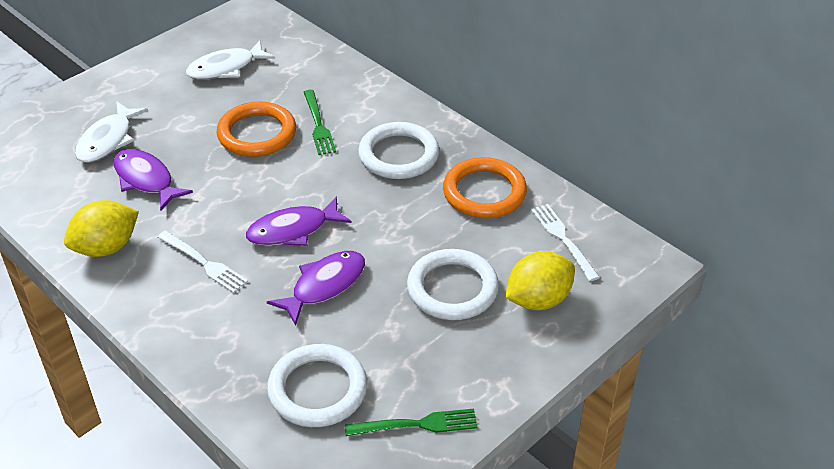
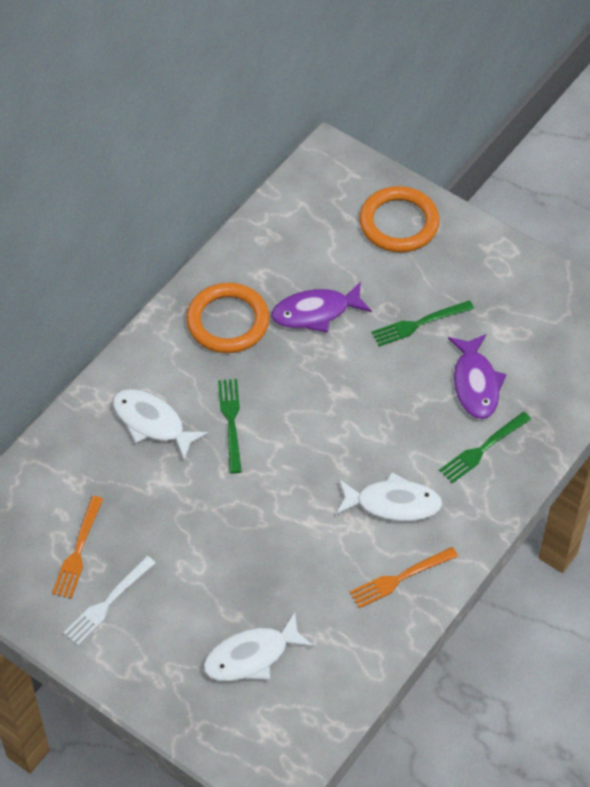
green fork: [304,90,336,155] [345,409,478,436] = 2 -> [218,379,242,474] [371,300,474,346] [439,412,531,483] = 3
orange fork: none = 0 -> [52,496,103,599] [349,547,458,608] = 2
purple fish: [113,149,193,210] [246,196,351,246] [267,251,365,326] = 3 -> [271,281,372,333] [448,334,507,419] = 2
white fish: [75,101,148,163] [186,40,275,80] = 2 -> [113,389,209,460] [203,612,314,681] [336,472,443,521] = 3
white fork: [157,231,248,293] [531,204,600,281] = 2 -> [63,556,156,646] = 1
white ring: [267,344,367,427] [358,122,439,179] [407,249,499,320] = 3 -> none = 0
yellow lemon: [64,200,139,257] [505,251,575,310] = 2 -> none = 0

